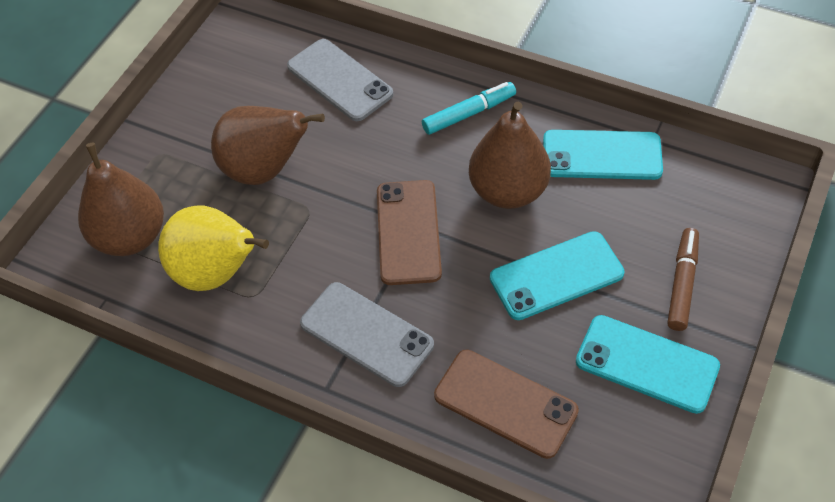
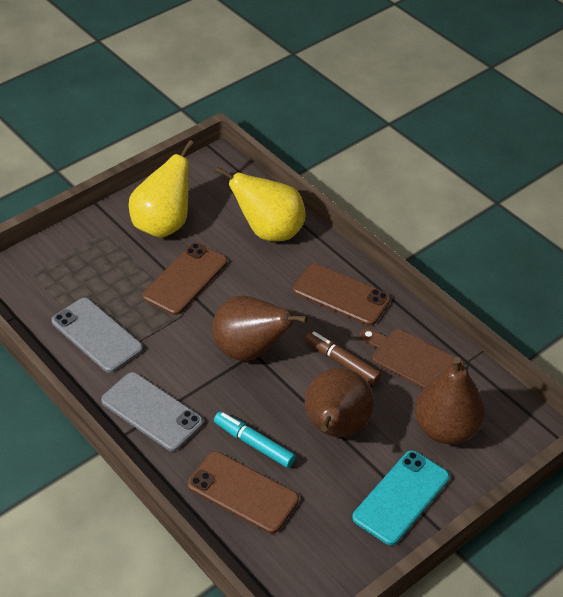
brown cutting board: none = 0 -> [360,328,464,389] = 1
brown phone: [377,180,442,285] [434,350,579,459] = 2 -> [142,243,227,315] [187,451,299,534] [293,263,391,326] = 3
turquoise phone: [490,231,625,320] [543,130,663,180] [576,315,720,414] = 3 -> [352,450,450,545] = 1
yellow pear: [158,206,269,291] = 1 -> [129,140,194,238] [215,167,305,241] = 2

